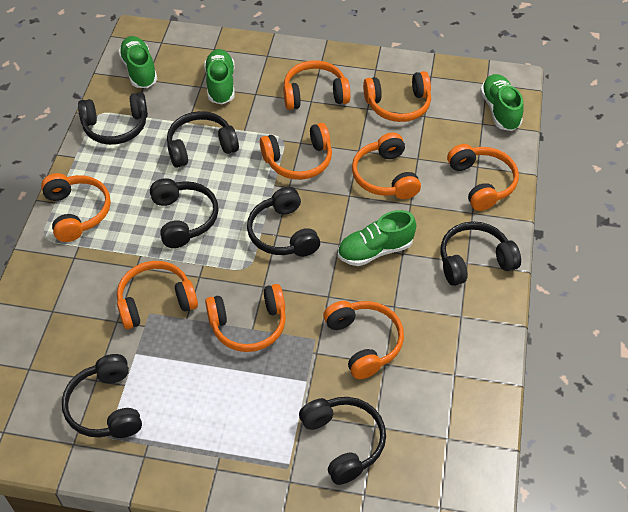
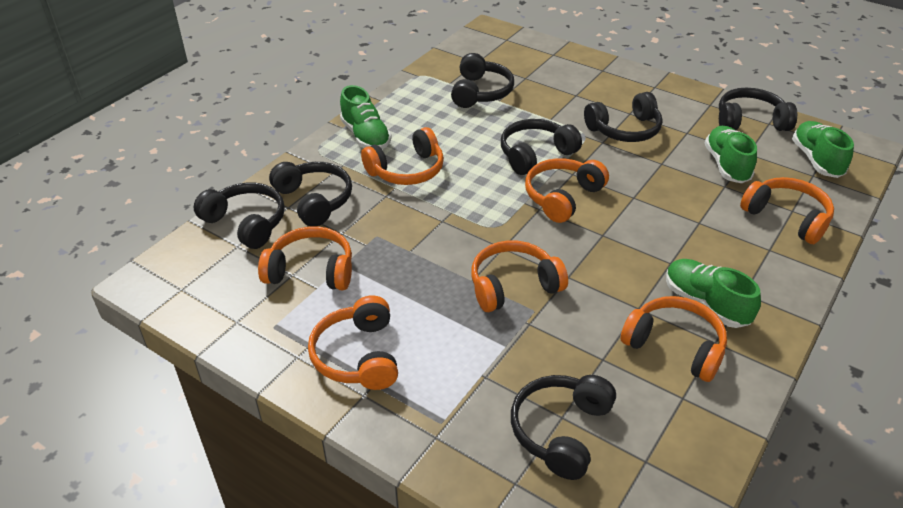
orange headphones: [41,173,111,242] [117,261,198,329] [205,284,286,352] [260,123,332,180] [283,61,351,110] [323,301,404,379] [352,133,421,199] [363,71,431,122] [447,144,519,211] = 9 -> [258,226,352,290] [308,295,398,390] [361,127,444,185] [471,240,568,312] [525,158,609,223] [621,296,727,382] [740,177,834,244] = 7

